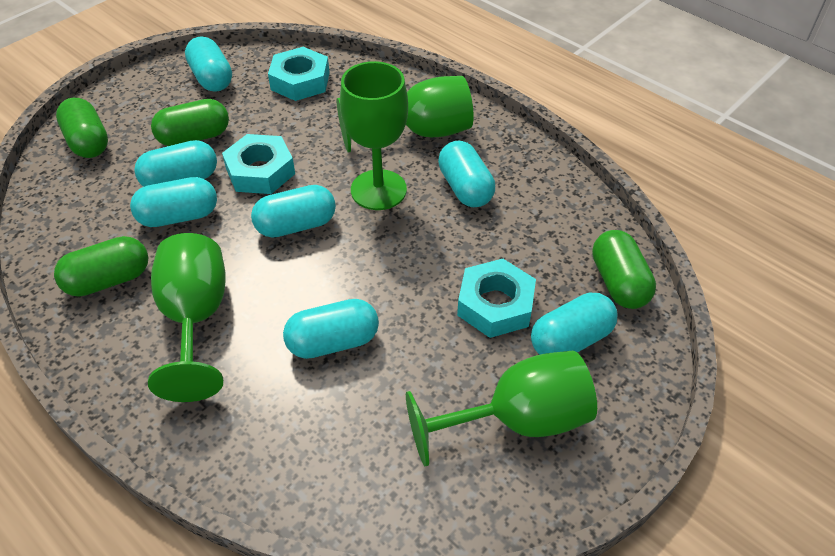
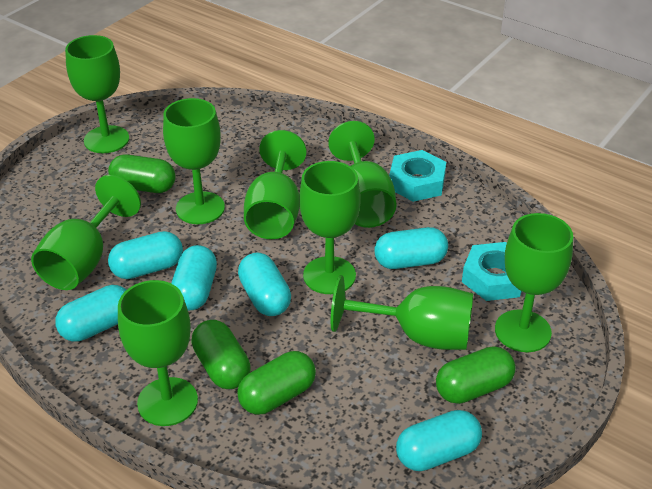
green goblet: [148,233,226,402] [337,76,474,153] [340,61,408,210] [406,351,597,466] = 4 -> [31,175,141,290] [65,35,129,153] [118,280,198,426] [163,98,225,224] [244,130,306,239] [299,161,361,294] [328,121,397,228] [331,276,473,350] [495,213,573,352] = 9
turquoise capsule: [130,177,217,227] [134,140,217,187] [185,36,232,92] [251,185,336,238] [283,299,379,359] [438,140,495,207] [531,293,618,355] = 7 -> [55,285,126,342] [108,231,183,279] [171,245,217,310] [238,252,291,316] [374,227,448,269] [396,410,482,471] = 6
turquoise nut: [222,134,295,194] [268,47,330,101] [457,259,536,338] = 3 -> [389,150,446,202] [462,242,522,301] = 2

